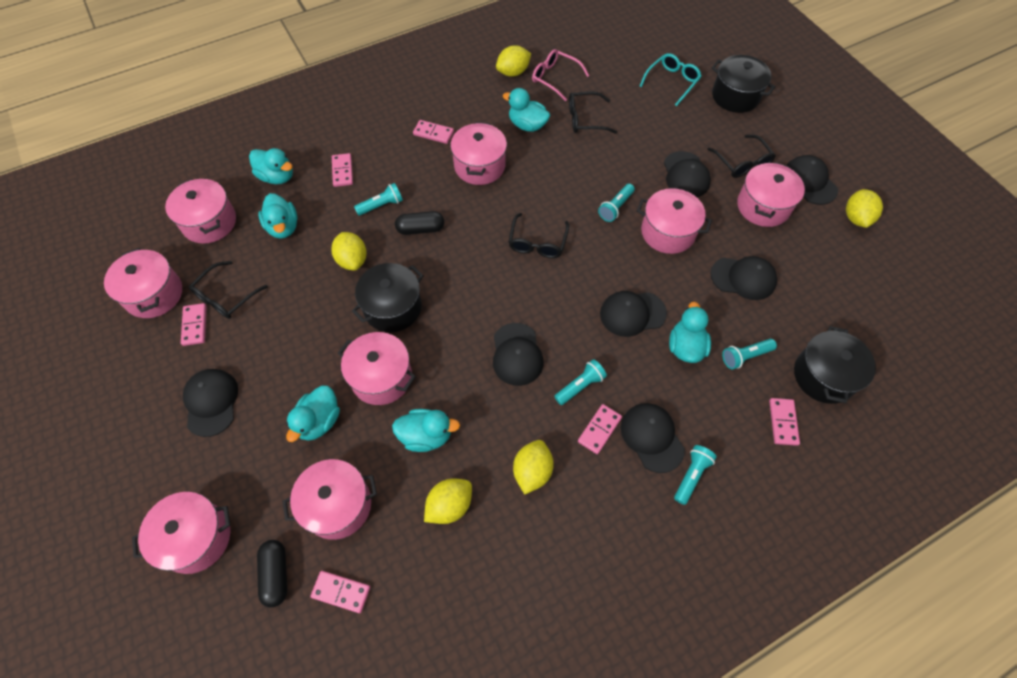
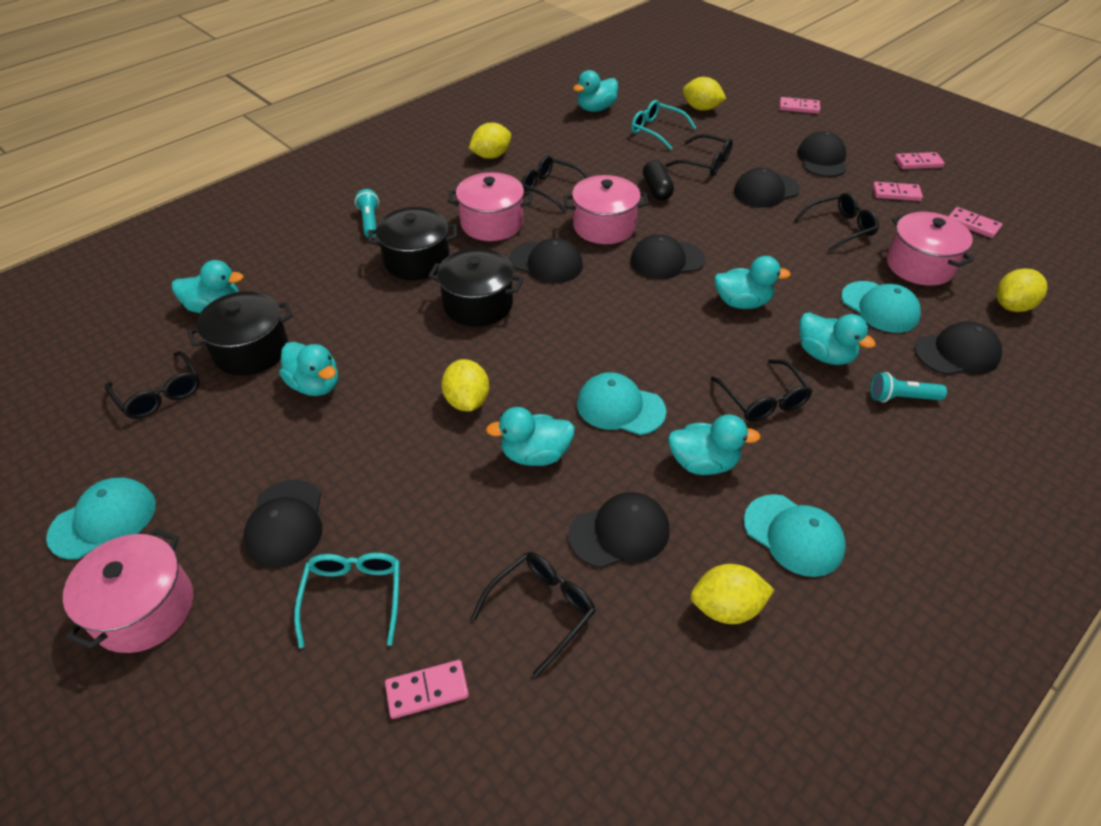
black capsule: [257,540,287,608] [395,211,444,235] = 2 -> [643,160,674,200] = 1
black glasses: [189,261,268,319] [509,213,569,258] [569,91,617,134] [707,135,776,178] = 4 -> [105,351,200,419] [471,552,596,677] [521,155,589,212] [665,134,733,176] [711,359,812,422] [794,193,879,252] = 6
pink domino: [181,303,207,346] [310,571,370,613] [332,153,353,187] [413,120,454,144] [578,404,622,454] [769,398,800,446] = 6 -> [385,660,469,719] [780,97,820,114] [873,182,923,201] [895,152,945,169] [949,207,1002,238] = 5
pink glasses: [532,49,589,101] = 1 -> none = 0
pink pot: [104,248,182,318] [132,492,231,574] [165,179,236,244] [283,459,377,540] [338,332,416,405] [450,122,507,185] [637,188,712,254] [737,162,805,227] = 8 -> [63,528,193,653] [448,172,532,241] [564,175,649,244] [887,212,974,286] = 4
turquoise cap: none = 0 -> [46,478,156,559] [577,372,666,435] [744,494,846,577] [841,281,921,333] = 4
turquoise duck: [249,148,293,184] [258,193,298,239] [286,386,340,442] [392,409,460,452] [503,88,550,132] [669,302,711,363] = 6 -> [172,260,244,313] [279,342,338,396] [486,407,575,466] [573,70,618,112] [668,414,761,475] [714,256,791,309] [799,312,876,365] = 7
turquoise flashlight: [354,183,403,216] [554,359,607,405] [598,184,635,222] [674,445,717,505] [722,339,777,369] = 5 -> [355,189,379,238] [870,372,947,403] = 2
turquoise glasses: [640,53,702,106] = 1 -> [294,553,400,648] [631,100,696,150] = 2

